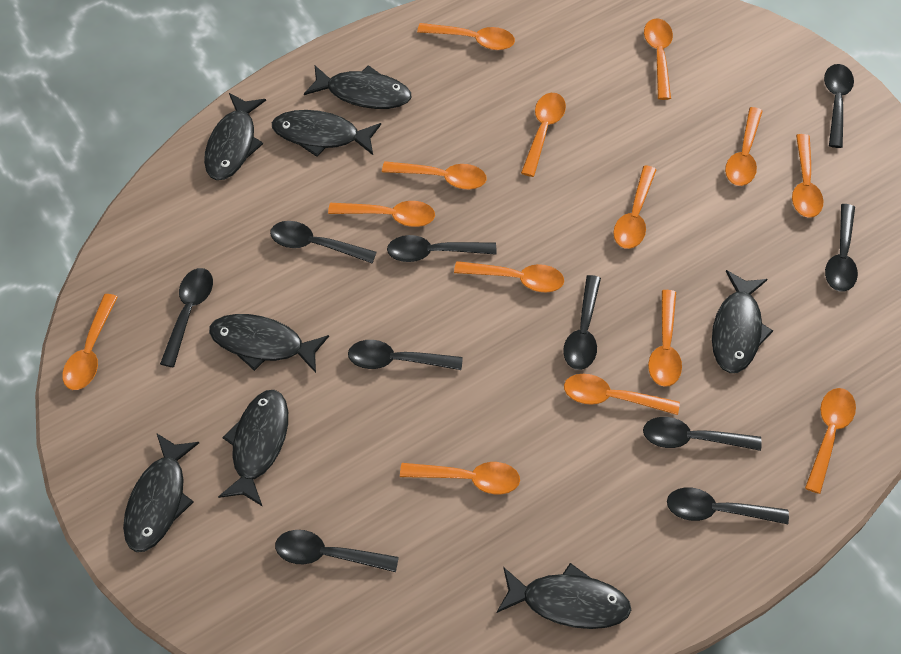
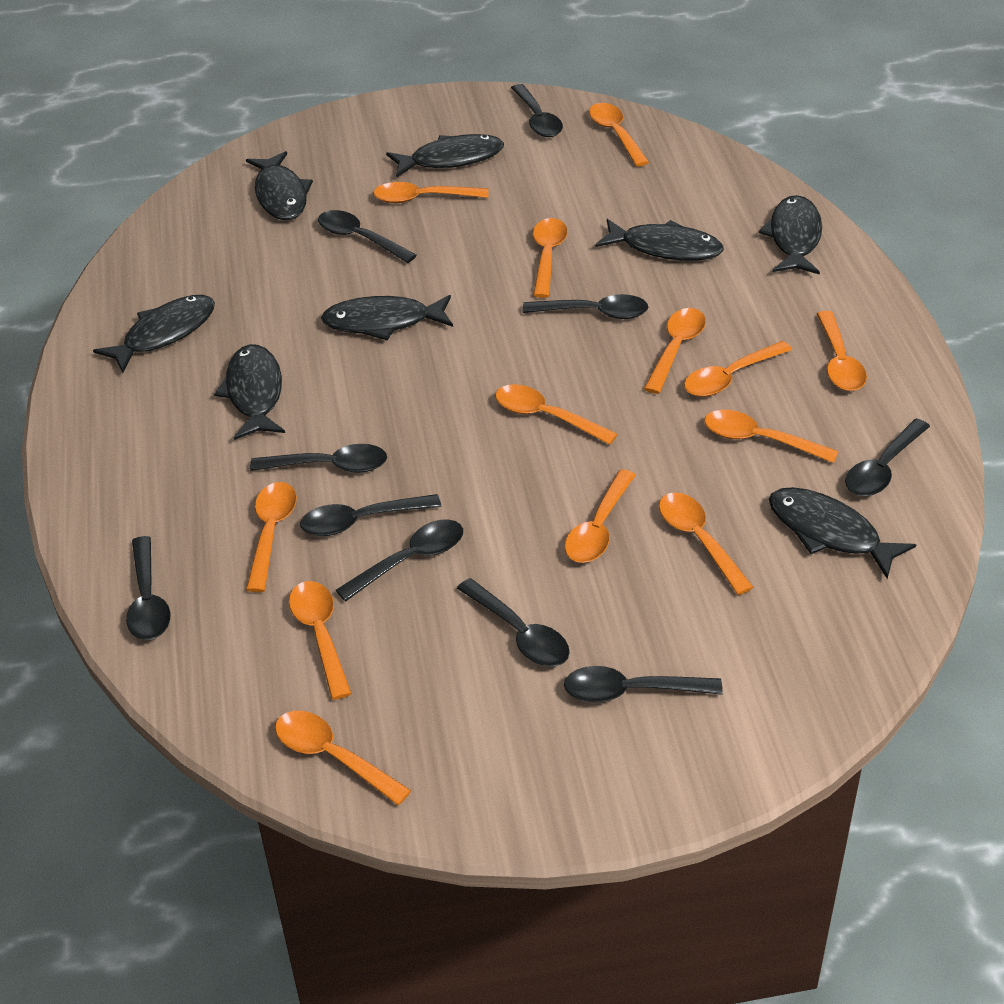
orange spoon: [62,294,118,390] [328,201,435,227] [382,161,487,189] [400,462,520,494] [417,23,515,50] [454,261,564,293] [521,93,566,177] [564,374,680,415] [613,165,657,249] [644,18,673,100] [648,290,682,387] [725,107,763,186] [792,134,823,218] [805,388,856,494] = 14 -> [246,482,297,592] [275,711,411,805] [289,581,352,700] [373,182,489,203] [495,384,618,445] [533,218,568,298] [565,469,636,563] [589,103,649,167] [644,308,706,394] [659,492,754,595] [684,341,792,397] [704,410,839,463] [817,311,867,391] = 13

